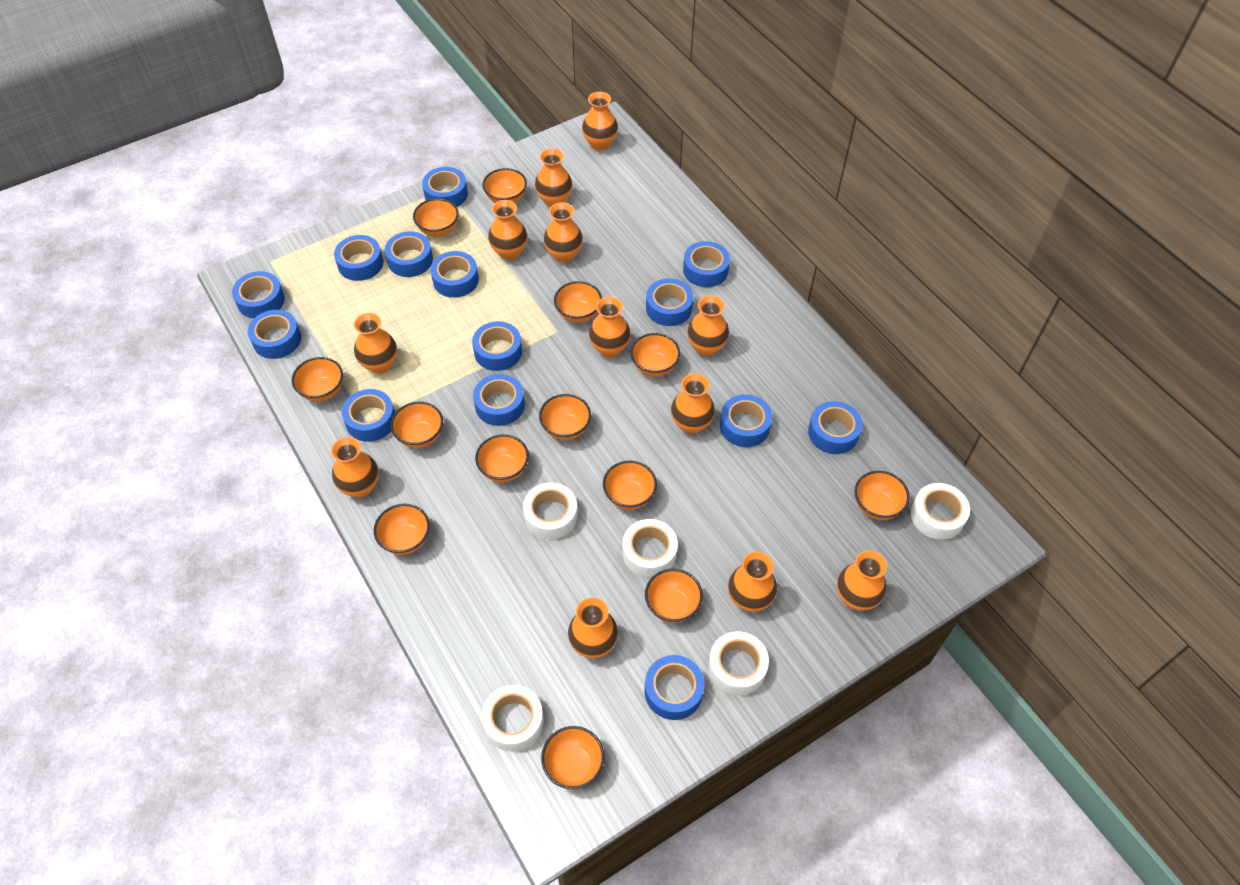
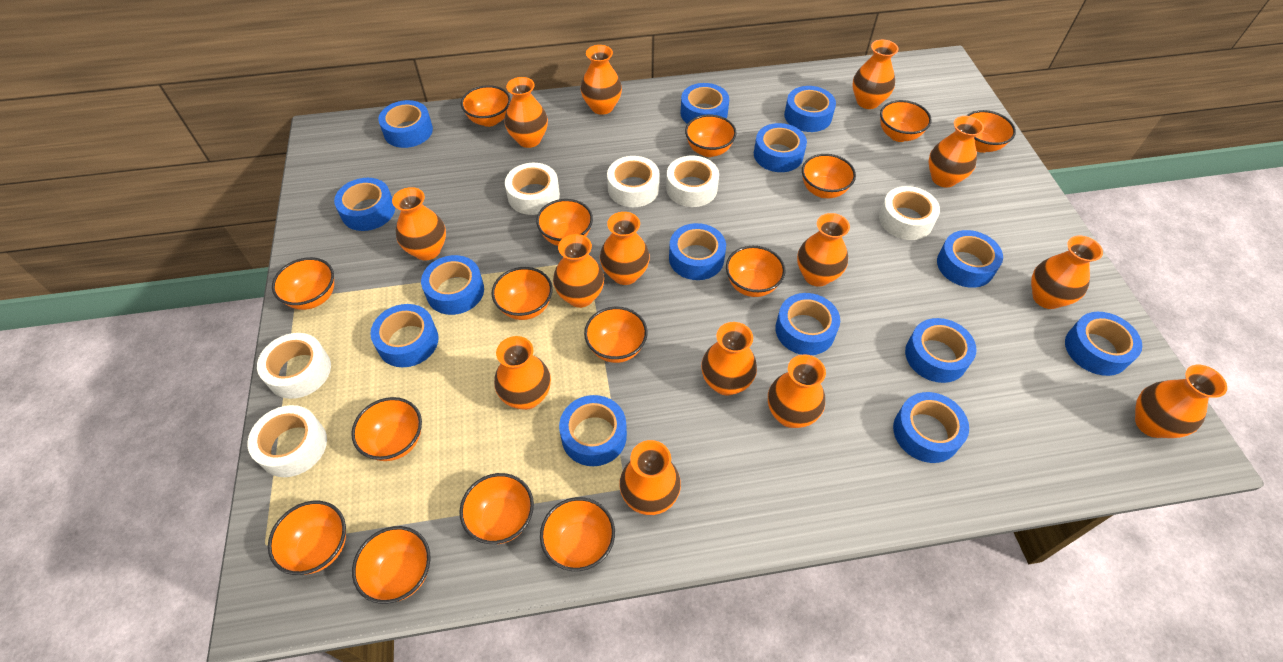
orange bowl: [292,357,343,402] [374,504,430,555] [391,401,443,448] [413,198,459,237] [475,434,529,482] [482,168,527,203] [539,394,591,440] [541,726,605,789] [554,281,602,323] [603,461,657,510] [630,333,680,377] [645,569,703,623] [855,471,910,520] = 13 -> [268,501,346,575] [272,257,334,310] [351,397,422,461] [352,526,431,604] [459,473,534,544] [461,85,511,127] [492,267,553,320] [536,199,593,246] [540,497,615,571] [584,307,648,363] [685,115,737,157] [726,246,786,297] [802,154,856,198] [880,100,932,142] [966,110,1016,153] = 15
orange vase: [331,437,379,498] [354,313,397,374] [488,200,527,260] [535,148,572,207] [544,202,583,263] [568,598,618,658] [582,92,618,151] [589,297,631,357] [671,373,715,434] [687,295,729,356] [728,552,777,612] [837,550,887,611] = 12 -> [392,187,446,261] [494,336,551,410] [505,77,548,148] [553,234,604,308] [580,45,622,115] [600,212,650,285] [619,440,681,515] [701,322,757,396] [768,354,826,428] [797,213,850,287] [853,40,899,109] [928,116,984,188] [1031,236,1103,309] [1135,365,1227,438] = 14
white tape: [482,685,544,751] [523,483,578,539] [623,519,678,577] [708,632,769,695] [911,483,970,540] = 5 -> [247,405,327,477] [257,333,331,399] [505,163,560,215] [607,156,660,207] [666,155,719,207] [879,186,940,240] = 6

